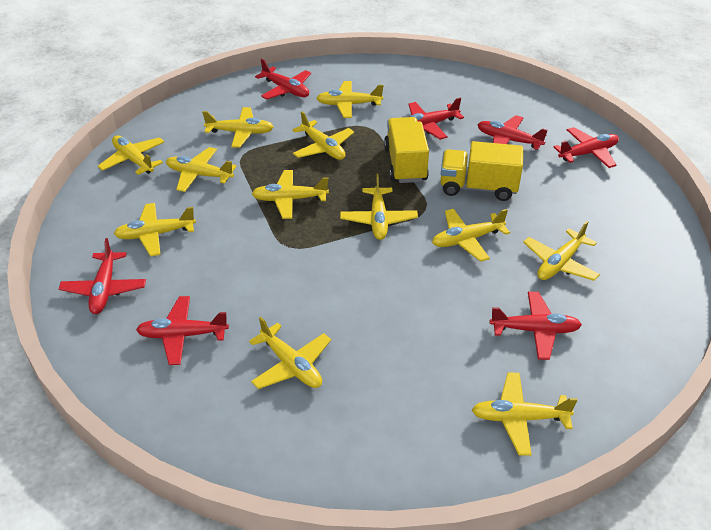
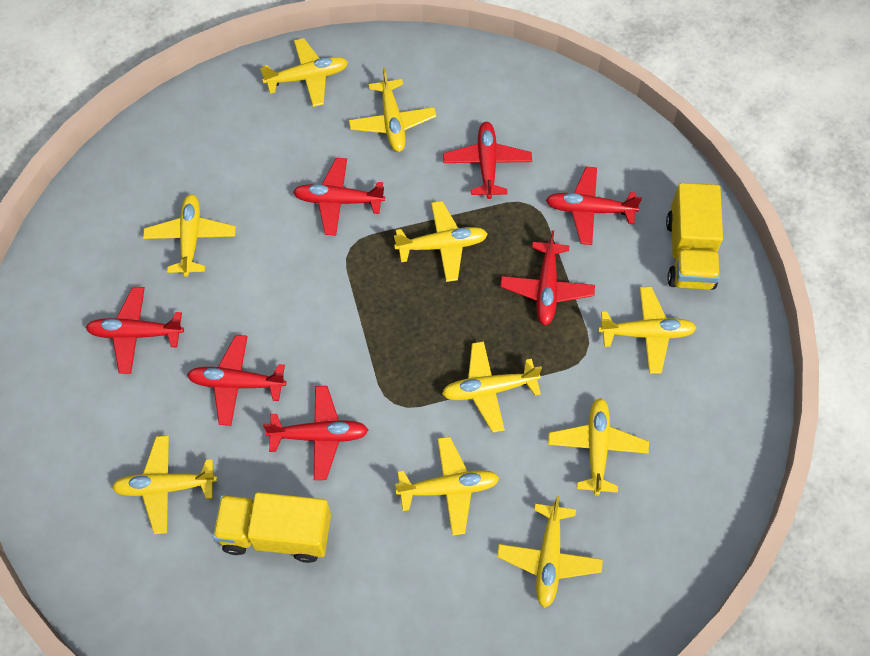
yellow plane: [98,135,165,175] [114,203,196,256] [166,147,237,192] [202,107,274,148] [249,317,331,389] [252,170,329,219] [292,111,354,160] [316,81,384,118] [340,174,418,240] [432,209,510,262] [472,373,578,456] [523,221,600,281] = 12 -> [112,435,217,534] [143,194,236,277] [260,38,348,107] [349,68,436,152] [394,201,488,282] [395,437,499,536] [442,341,542,433] [497,496,603,608] [548,398,649,496] [598,287,696,374] = 10

